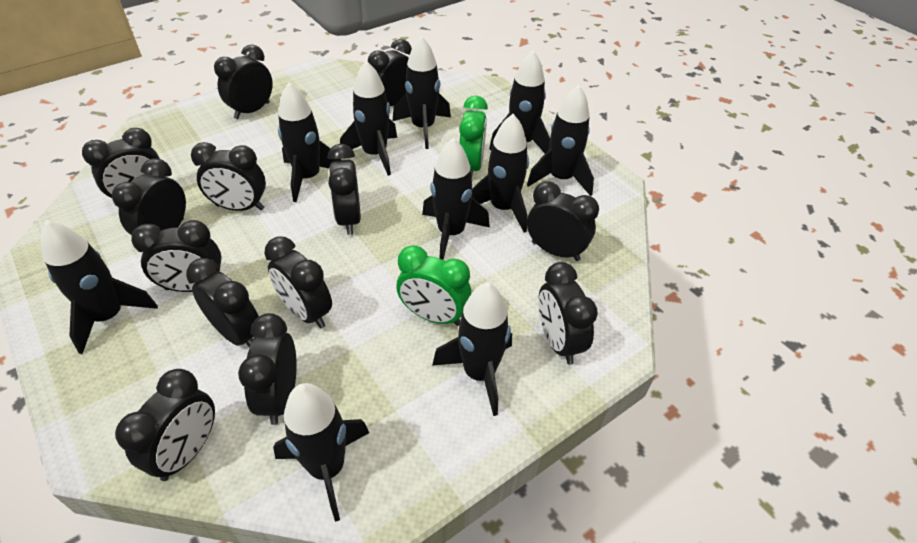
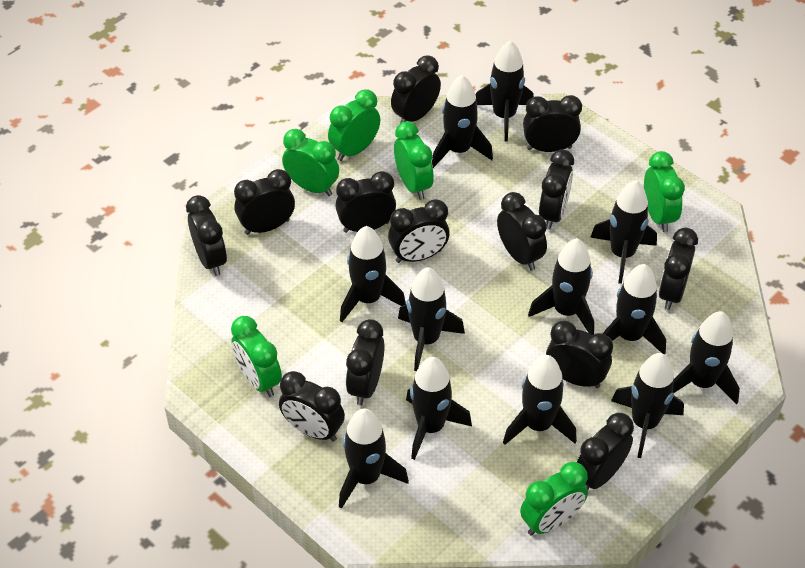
black rocket: [40,221,158,354] [273,383,369,522] [278,83,341,202] [340,61,397,176] [393,36,451,149] [422,138,490,260] [432,282,512,416] [472,114,529,233] [489,51,550,153] [527,85,594,196] = 10 -> [339,408,409,509] [340,226,406,322] [398,267,465,371] [406,357,472,460] [432,75,493,168] [476,40,534,142] [503,355,577,445] [528,238,594,335] [590,180,657,284] [602,264,666,354] [611,353,684,458] [673,311,740,404] = 12
green clock: [396,245,471,326] [459,95,488,178] = 2 -> [231,316,282,397] [282,129,339,196] [328,89,380,161] [394,121,434,200] [520,462,588,536] [644,151,685,232] = 6

